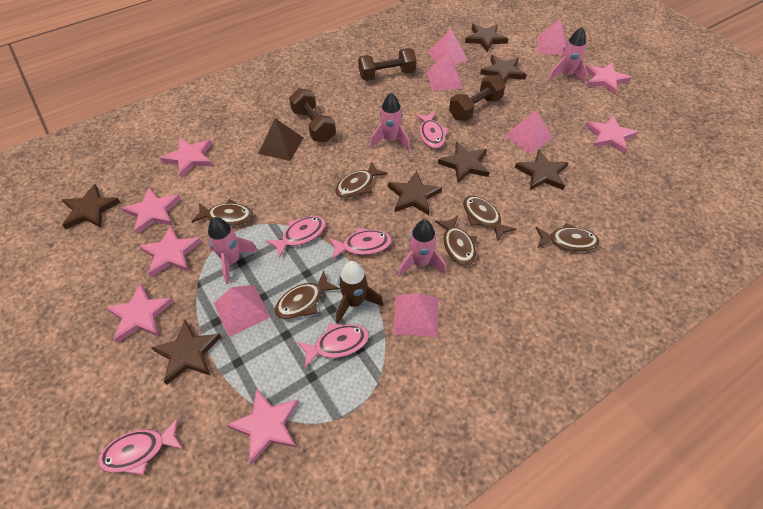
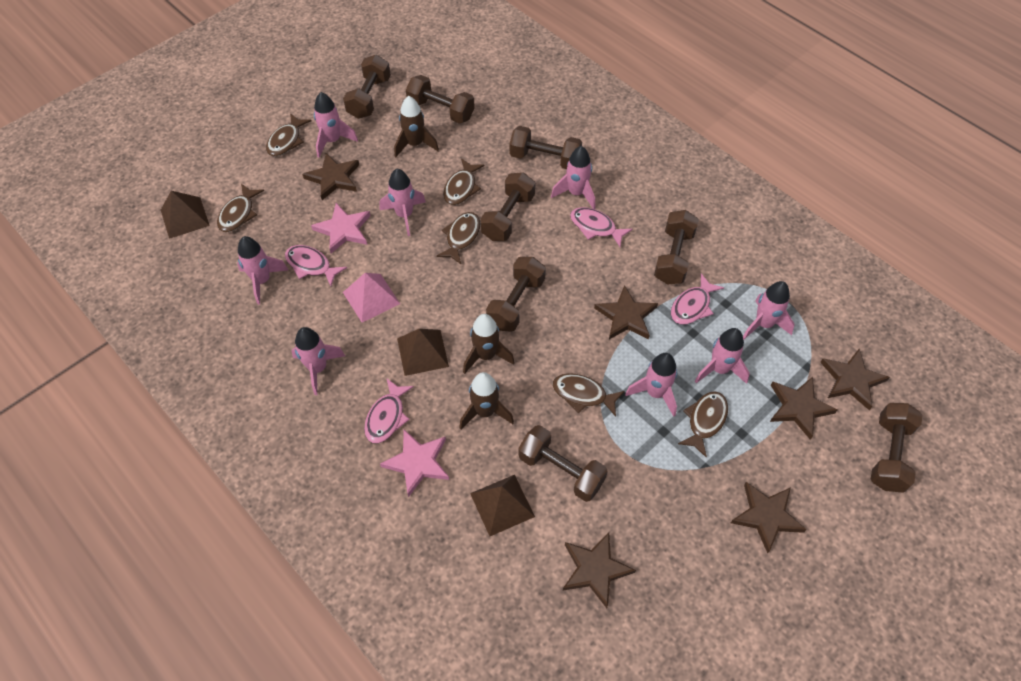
brown dumbbell: [289,88,336,142] [358,48,417,81] [449,75,505,121] = 3 -> [343,55,391,119] [406,75,475,124] [480,172,535,241] [486,257,546,332] [509,126,582,169] [518,425,608,502] [654,210,699,285] [870,403,922,493] = 8
brown pyramid: [258,118,303,161] = 1 -> [161,191,210,239] [397,329,449,376] [470,475,535,536] = 3
brown rocket: [336,261,383,324] = 1 -> [394,96,439,157] [459,372,514,429] [463,314,515,374] = 3
brown star: [62,184,120,229] [151,320,221,385] [388,171,442,215] [438,142,490,183] [465,24,508,52] [480,55,526,84] [515,150,569,190] = 7 -> [302,153,359,200] [563,532,636,608] [594,285,658,339] [731,482,807,554] [770,377,838,440] [820,349,890,410] = 6
pink fish: [98,418,183,475] [266,216,326,258] [297,323,369,368] [329,227,392,259] [415,112,449,149] = 5 -> [285,245,347,286] [364,378,414,443] [570,207,633,247] [671,274,724,324] = 4
pink pyramid: [214,285,270,337] [393,293,439,337] [427,29,468,65] [427,52,463,91] [505,109,552,154] [537,19,567,56] = 6 -> [343,273,400,323] = 1
pink rocket: [208,217,258,284] [369,93,410,150] [398,220,446,277] [548,27,587,83] = 4 -> [237,236,288,304] [291,327,345,395] [314,92,358,158] [380,168,426,236] [551,146,595,209] [625,353,677,417] [695,328,750,384] [743,281,795,340] = 8
pink star: [106,283,174,343] [122,188,181,234] [139,225,201,277] [160,138,213,178] [227,389,299,464] [585,63,632,95] [585,115,638,154] = 7 -> [311,203,370,253] [380,430,449,497] = 2

